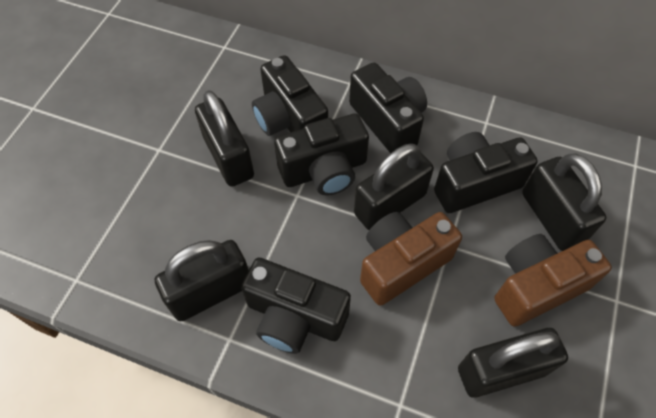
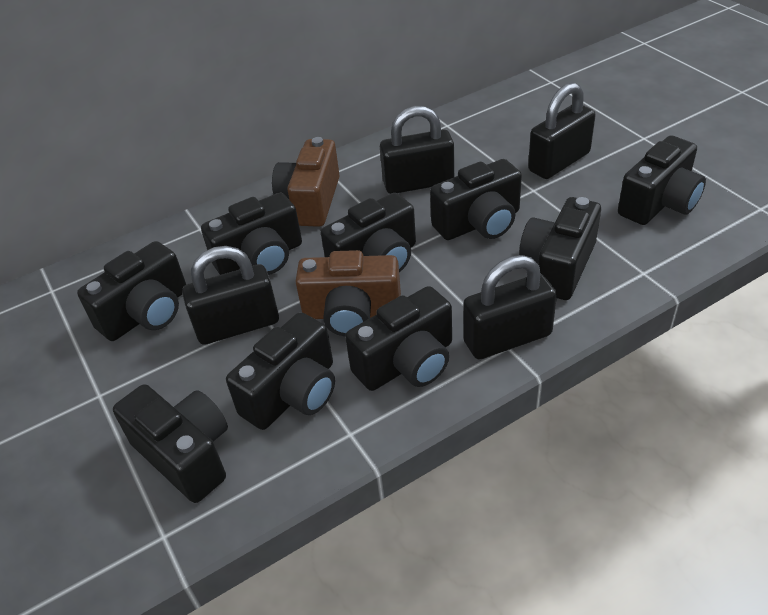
black camera: [241,258,351,354] [252,55,328,136] [274,113,369,196] [349,62,427,153] [434,132,538,213] = 5 -> [77,241,186,341] [113,384,228,503] [201,193,302,275] [226,312,335,430] [321,193,416,272] [345,286,452,391] [430,159,522,240] [519,197,601,300] [618,135,706,225] = 9
black padlock: [155,240,249,321] [195,90,254,187] [354,144,434,230] [458,328,568,398] [522,153,606,251] = 5 -> [182,246,279,345] [380,106,454,194] [463,255,557,359] [528,82,596,179] = 4

